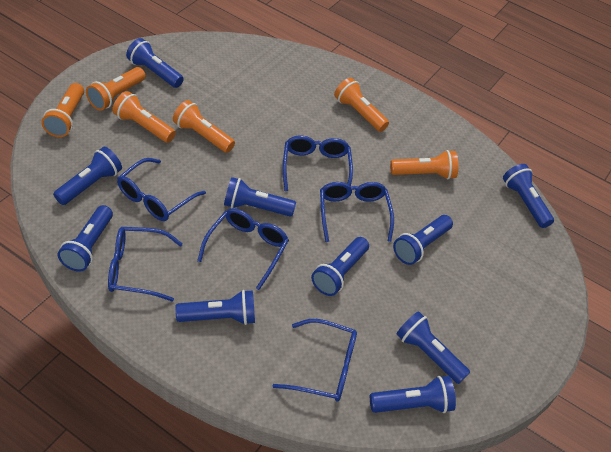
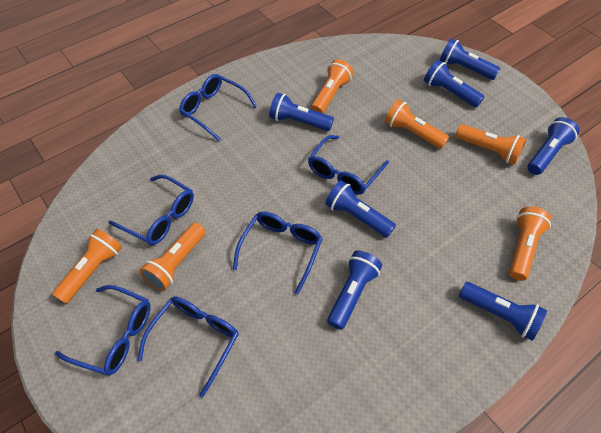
blue flashlight: [53,147,122,205] [58,205,113,272] [126,38,184,88] [175,290,255,325] [224,177,296,217] [311,237,369,296] [370,376,456,413] [393,215,453,265] [397,311,470,384] [503,164,554,228] = 10 -> [269,93,334,131] [325,180,396,238] [327,250,382,330] [424,60,485,107] [440,38,501,80] [459,282,547,341] [528,117,580,175] = 7

